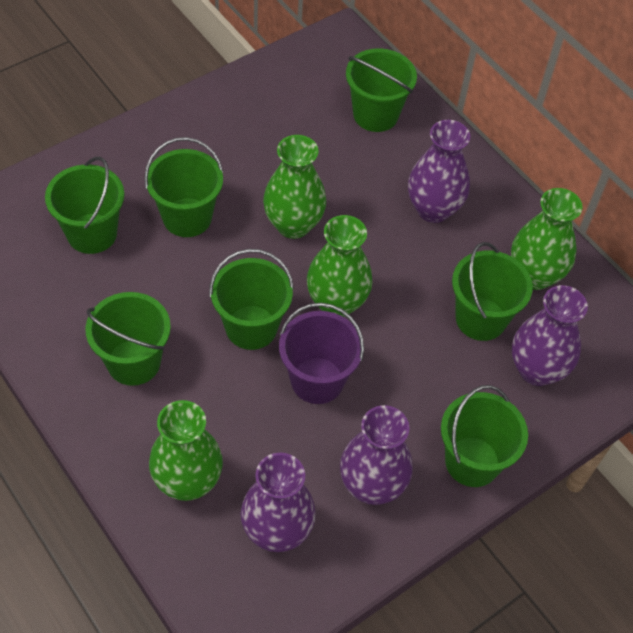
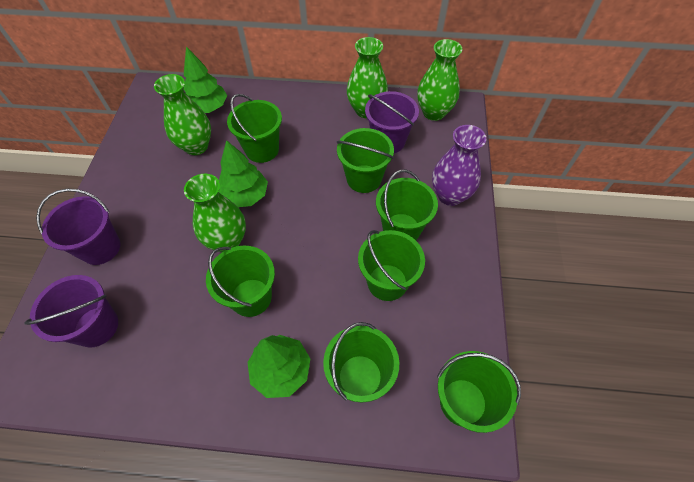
green tree: none = 0 -> [184,47,227,113] [219,140,268,207] [248,335,311,398] = 3
purple bucket: [279,303,364,404] = 1 -> [24,275,118,347] [36,189,121,265] [365,91,419,153] = 3
purple vase: [240,453,316,552] [340,405,413,505] [408,120,470,223] [512,285,588,386] = 4 -> [432,125,486,206] = 1

